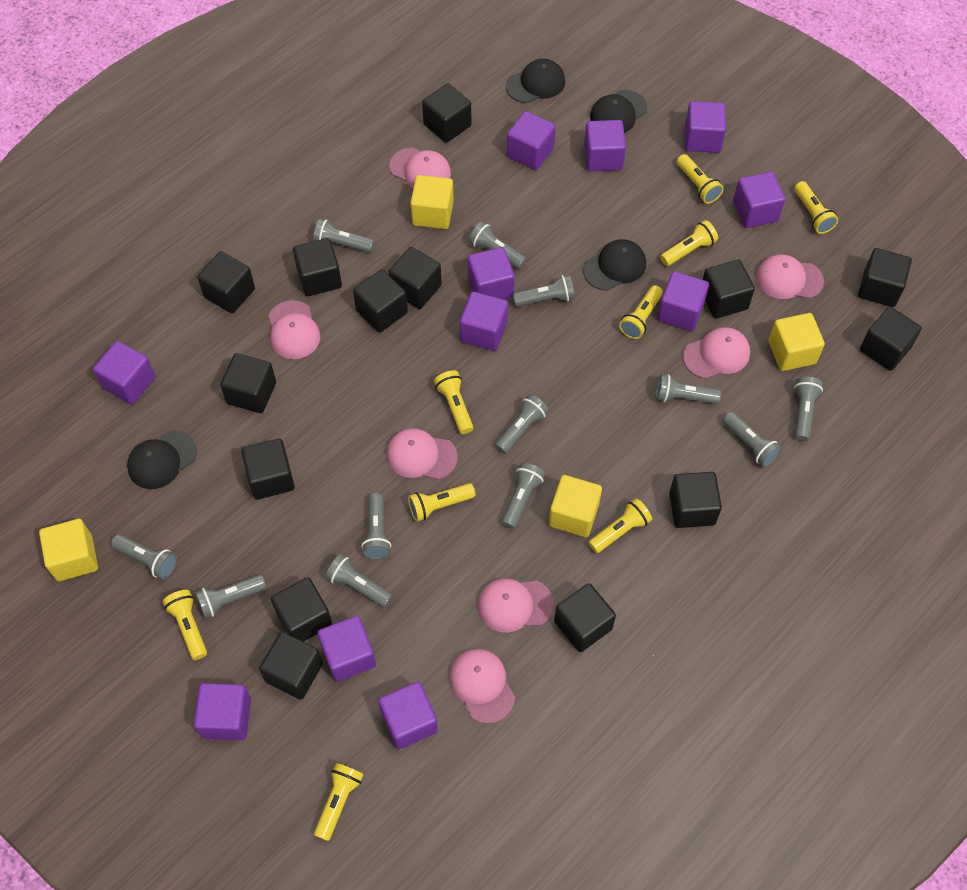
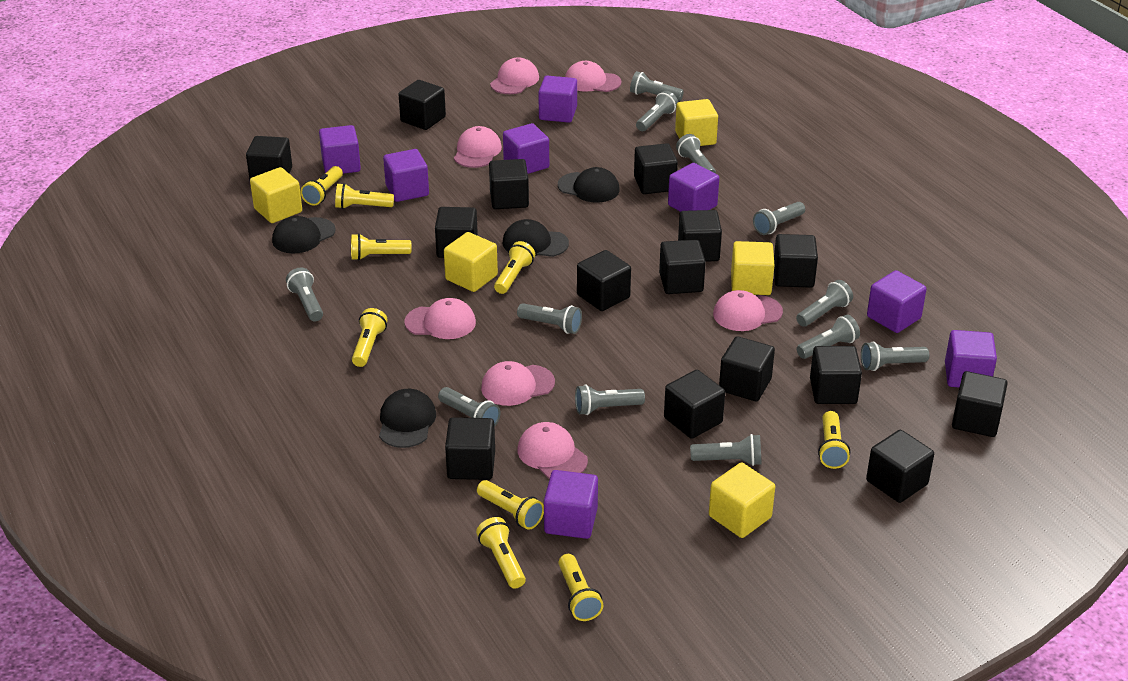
black cube: [197,251,255,314] [220,353,276,413] [241,439,295,500] [259,632,323,700] [271,577,332,642] [293,238,342,296] [353,269,408,333] [388,247,442,309] [422,83,471,143] [554,583,616,652] [669,472,722,528] [703,260,755,319] [858,248,912,307] [860,307,922,371] = 14 -> [246,136,292,180] [398,80,446,130] [435,207,478,258] [445,417,495,480] [489,159,529,209] [577,250,631,311] [634,143,678,194] [659,239,706,294] [664,370,725,439] [678,210,722,261] [719,336,775,401] [774,234,818,288] [810,346,862,404] [866,430,934,503] [952,371,1008,437] = 15
purple cube: [93,341,155,405] [194,683,251,740] [317,616,376,682] [378,681,438,749] [460,292,508,351] [468,247,515,300] [507,111,556,170] [584,120,626,171] [657,271,709,331] [685,101,726,153] [733,172,785,228] = 11 -> [319,125,361,174] [383,149,429,202] [503,123,549,174] [538,76,577,123] [544,470,598,539] [668,163,719,212] [867,270,927,333] [945,330,997,388] = 8
yellow cube: [39,519,98,581] [410,175,454,229] [549,475,602,537] [768,313,825,371] = 4 -> [250,167,302,223] [444,232,498,292] [675,99,718,146] [709,462,775,538] [731,241,774,295] = 5

